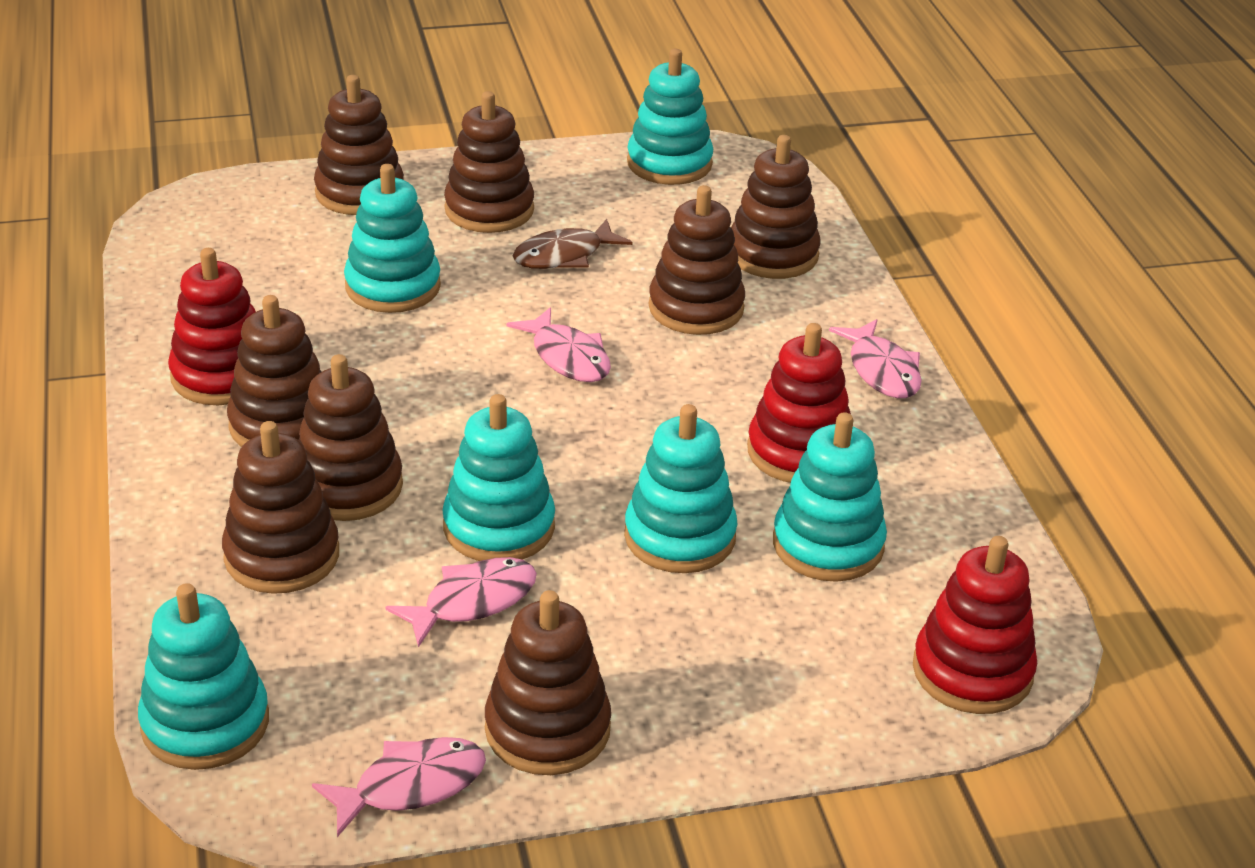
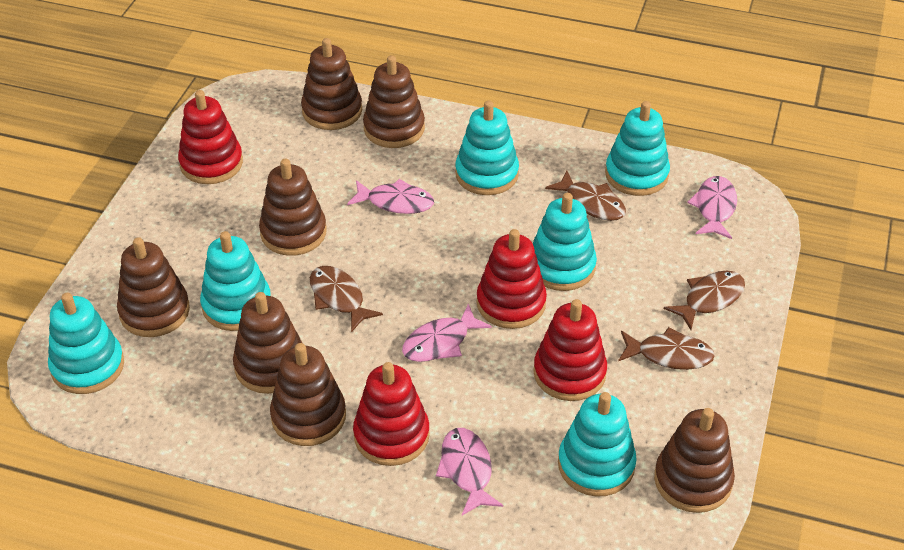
brown fish: [513,219,633,269] = 1 -> [310,266,383,332] [545,170,626,221] [618,327,715,370] [664,270,745,330] = 4
brown stacking toy: [222,421,339,594] [227,295,322,447] [298,354,403,521] [314,75,404,215] [444,91,534,233] [485,590,611,775] [649,185,745,335] [731,135,821,279] = 8 -> [117,237,190,337] [233,292,302,394] [259,159,327,256] [270,343,346,446] [301,38,362,130] [363,55,425,148] [654,408,735,513] = 7
red stacking toy: [168,248,256,405] [747,323,851,483] [913,536,1037,714] = 3 -> [178,90,243,184] [353,362,430,466] [476,229,547,329] [533,299,607,401] = 4

